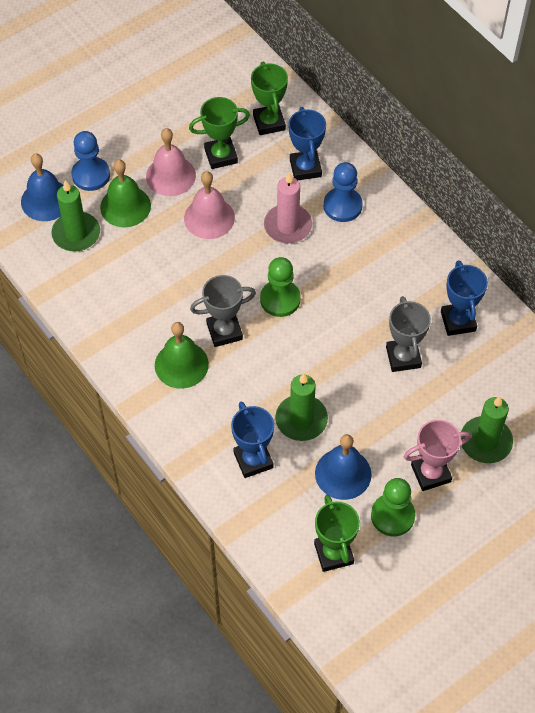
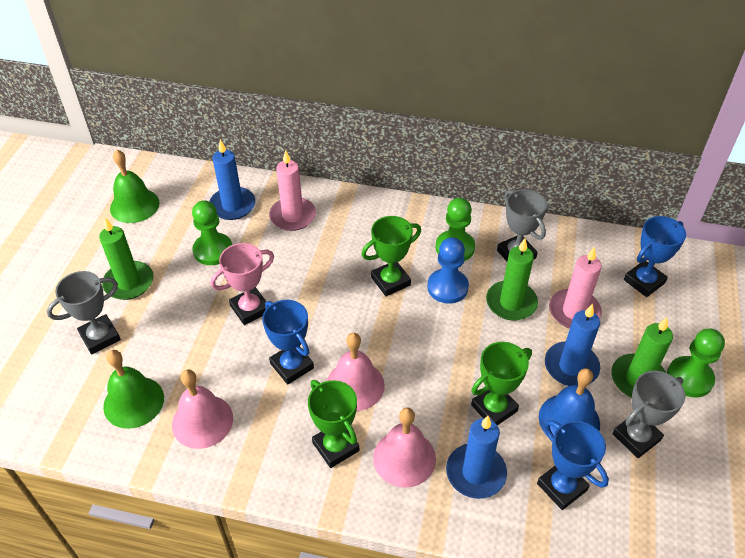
blue bell: [21,153,63,221] [315,434,371,500] = 2 -> [539,368,600,436] = 1
blue candle: none = 0 -> [209,140,255,220] [446,416,507,499] [545,304,600,386] = 3
blue pawn: [71,131,110,191] [324,162,363,222] = 2 -> [427,237,469,304] = 1
green pawn: [260,257,301,317] [371,478,415,536] = 2 -> [192,200,232,265] [436,198,475,261] [667,329,725,397] = 3
grey trophy: [190,275,256,347] [386,296,431,372] = 2 -> [47,271,121,354] [497,189,547,261] [612,371,685,458] = 3
pink bell: [146,128,196,196] [184,171,235,239] = 2 -> [172,369,233,449] [327,333,385,411] [373,408,436,488] = 3
pink candle: [264,172,312,243] = 1 -> [269,150,316,231] [549,247,602,329] = 2

